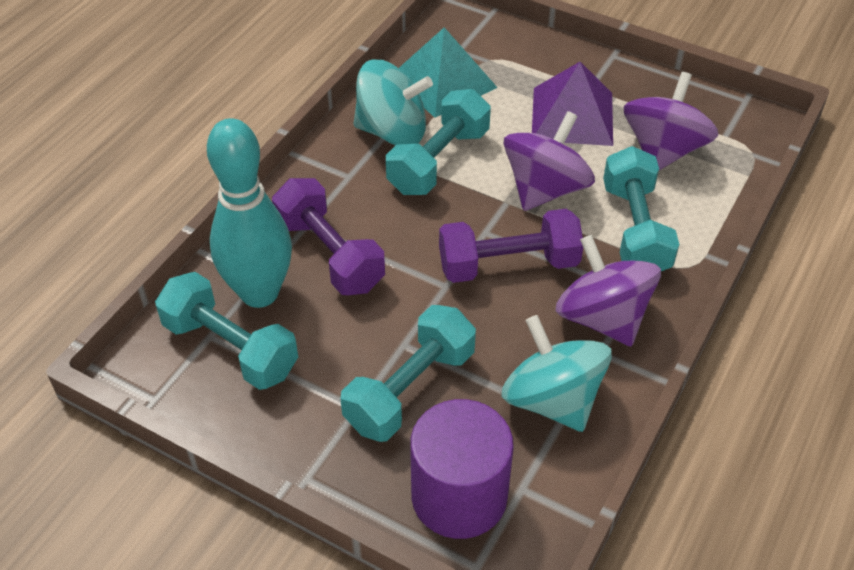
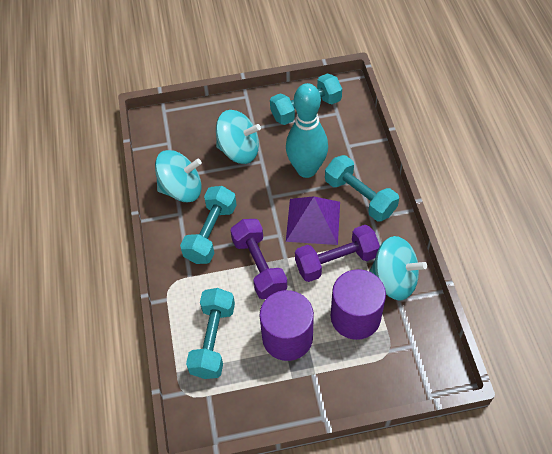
purple cylinder: [410,399,514,539] = 1 -> [260,290,314,361] [331,269,386,340] = 2
purple spinning top: [504,111,595,211] [555,235,661,347] [624,72,719,170] = 3 -> none = 0
turquoise pyramid: [399,27,498,118] = 1 -> none = 0
turquoise spinning top: [354,59,433,145] [501,315,612,432] = 2 -> [155,150,202,202] [216,110,261,164] [370,236,427,300] = 3

